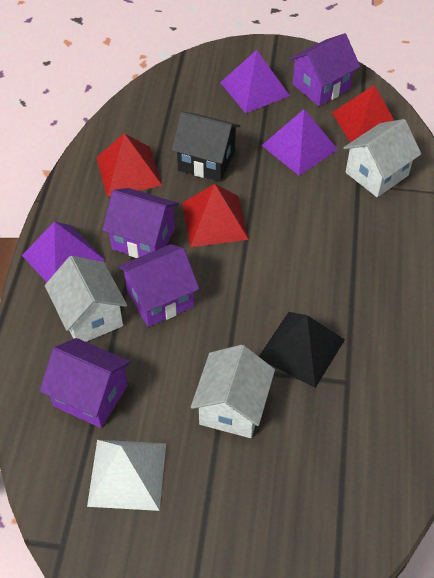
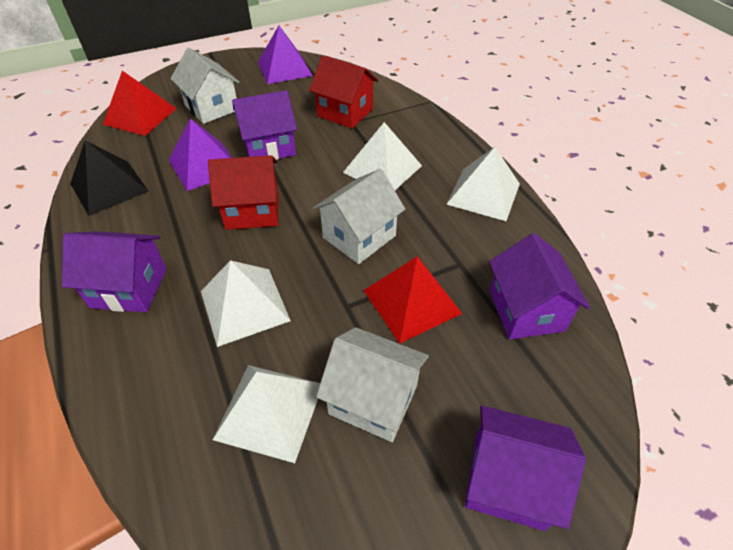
black house: [172,112,240,182] = 1 -> none = 0
purple pyramid: [22,221,105,282] [220,50,290,113] [261,109,338,176] = 3 -> [169,118,232,191] [258,26,313,84] = 2
red house: none = 0 -> [208,155,278,230] [309,55,378,128] = 2
red pyramid: [96,133,162,197] [182,184,249,247] [332,85,394,143] = 3 -> [103,71,177,136] [363,256,462,344] = 2
white pyramid: [87,440,166,511] = 1 -> [201,260,291,347] [213,365,320,463] [343,122,422,190] [446,147,520,221] = 4

